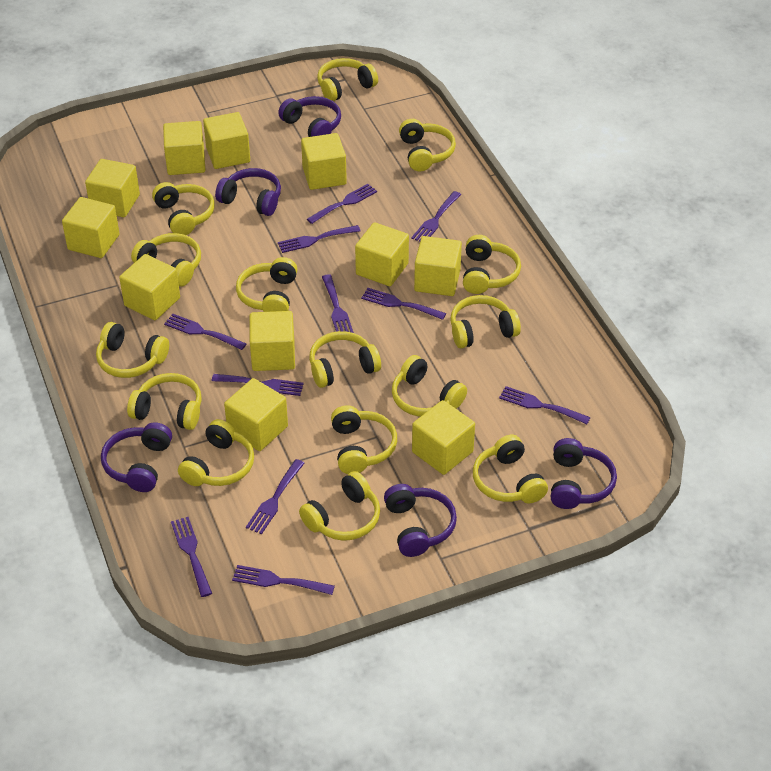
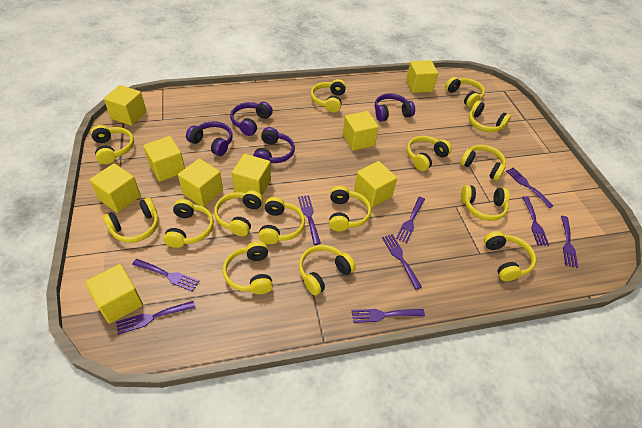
purple fork: [164,314,247,350] [171,517,212,597] [212,374,304,396] [232,565,335,595] [246,459,305,534] [278,225,361,253] [307,184,377,224] [322,274,354,333] [361,288,446,320] [411,191,461,242] [499,386,591,424] = 11 -> [116,301,195,335] [132,259,199,292] [298,195,321,245] [352,309,425,323] [382,234,422,290] [396,197,425,243] [506,167,554,208] [522,196,549,246] [561,216,578,268] = 9
purple headphones: [101,422,172,492] [215,168,281,216] [278,96,341,137] [384,484,457,557] [551,438,617,509] = 5 -> [186,121,233,156] [230,102,273,136] [253,127,295,163] [375,93,415,121] = 4
yellow cube: [62,197,120,258] [85,159,140,217] [119,254,180,320] [163,121,205,175] [203,112,250,169] [224,378,288,451] [250,311,295,371] [301,133,347,190] [355,222,409,286] [412,400,475,475] [414,236,462,296] = 11 -> [85,264,143,324] [89,163,141,213] [104,85,147,126] [143,136,185,182] [178,159,223,207] [232,154,271,195] [343,111,379,151] [354,161,397,208] [406,60,438,93] = 9

